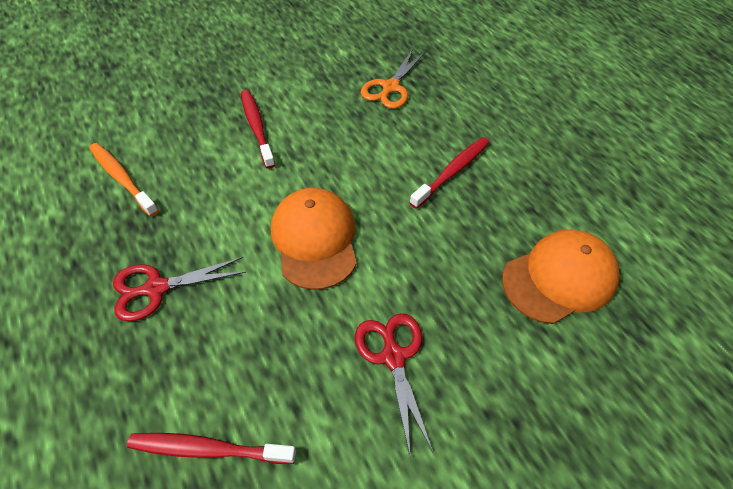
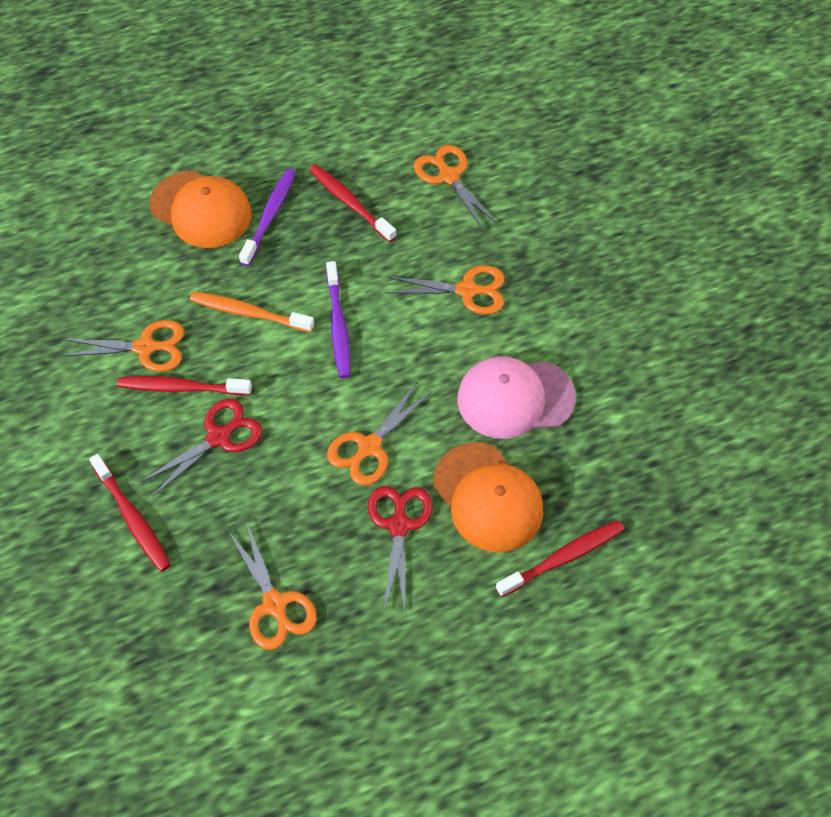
orange scissors: [361,49,426,109] = 1 -> [60,320,184,372] [229,523,317,650] [327,382,432,486] [386,265,505,315] [414,145,498,230] = 5
pink cap: none = 0 -> [457,356,576,439] = 1
purple toothbrush: none = 0 -> [239,169,296,266] [326,261,351,378] = 2
red toothbrush: [127,433,296,464] [241,90,275,169] [410,137,489,209] = 3 -> [89,454,171,572] [117,376,252,395] [309,165,397,242] [496,520,624,597] = 4

